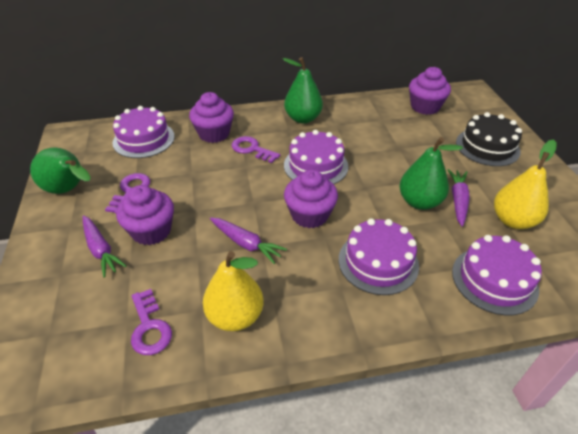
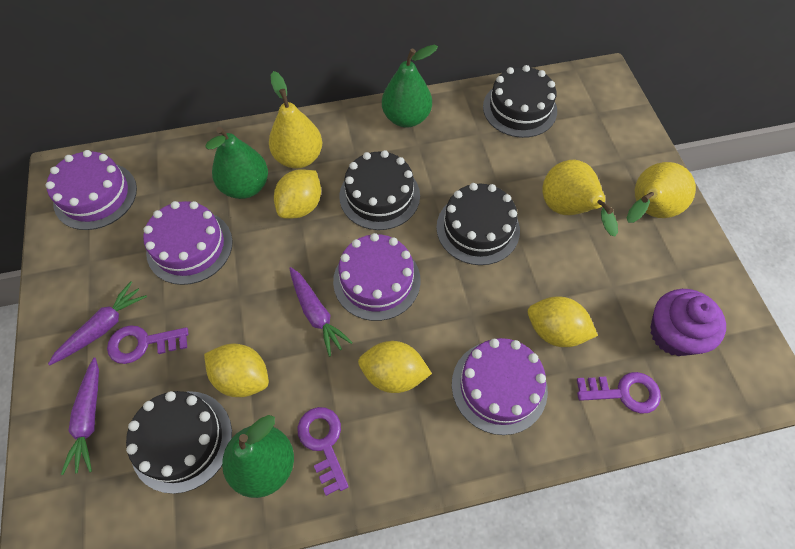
black cake: [456,112,522,166] = 1 -> [126,391,232,494] [339,150,420,230] [436,183,520,265] [483,65,557,138] = 4
purple cupcake: [116,185,174,245] [189,92,234,143] [284,170,338,228] [409,67,451,115] = 4 -> [650,289,726,356] = 1
yellow lemon: none = 0 -> [204,344,269,397] [274,169,321,219] [358,341,432,393] [528,296,598,347] = 4
yellow pear: [203,251,263,331] [494,139,557,229] = 2 -> [269,71,322,169] [542,160,618,237] [627,162,696,223] = 3

